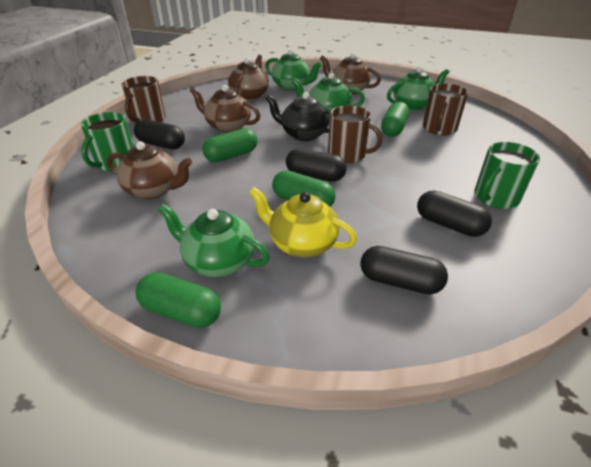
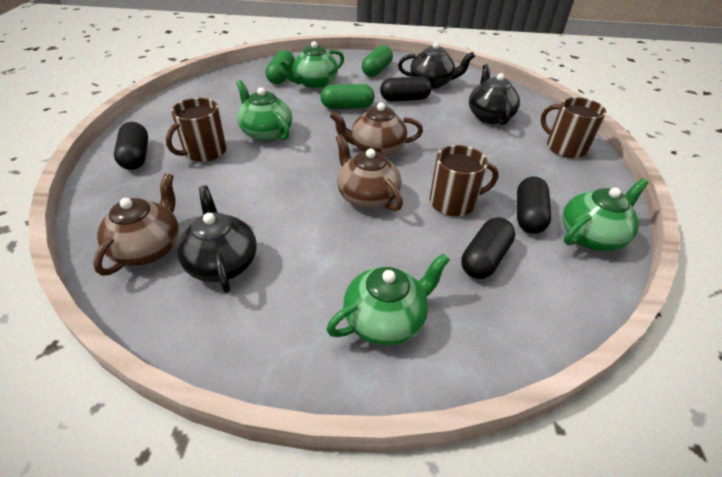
black teapot: [265,92,331,141] = 1 -> [177,186,257,293] [398,42,475,89] [469,64,520,125] = 3
brown teapot: [107,141,192,199] [190,85,260,133] [228,55,269,100] [320,53,381,94] = 4 -> [93,173,179,276] [330,103,423,157] [336,134,403,211] = 3
green capsule: [135,272,221,328] [203,128,257,162] [272,170,335,207] [381,102,409,137] = 4 -> [265,50,295,84] [320,84,374,109] [362,45,393,77] = 3
green mug: [81,112,133,171] [474,142,540,209] = 2 -> none = 0
yellow teapot: [249,187,357,257] = 1 -> none = 0

